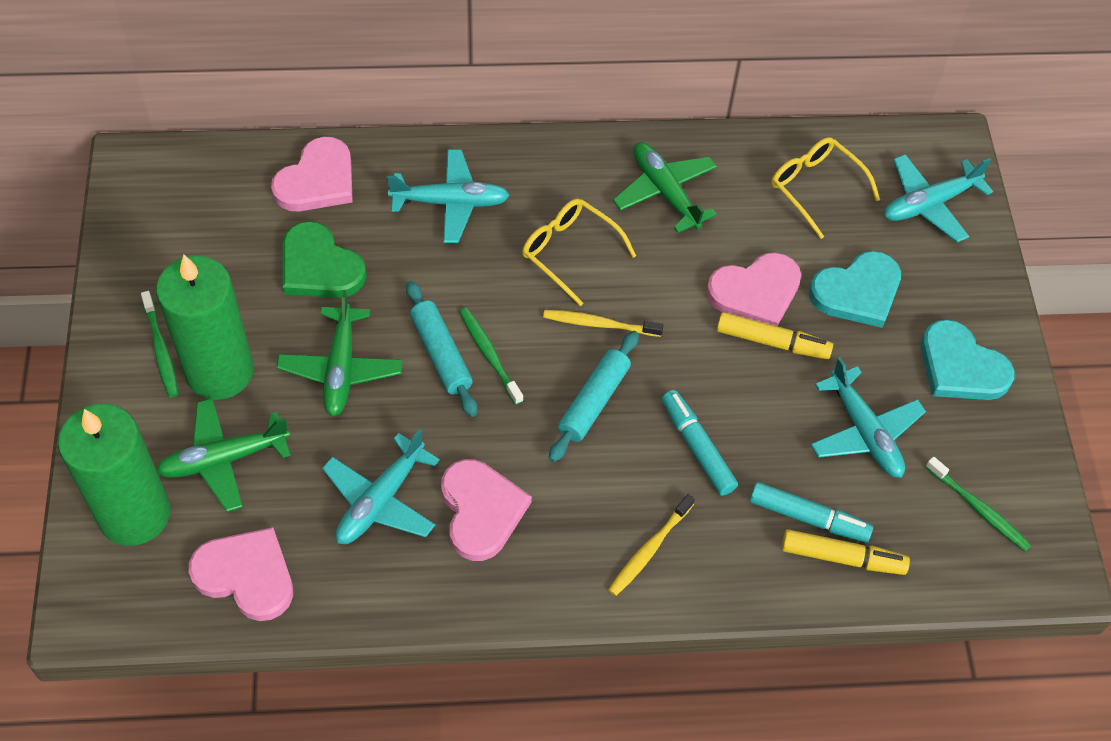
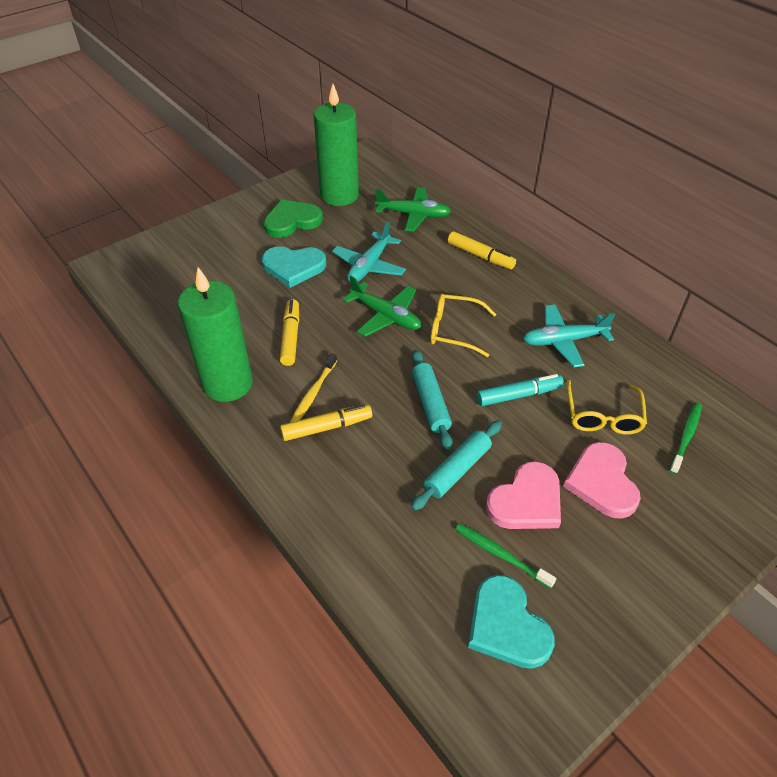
green plane: [157,398,291,512] [276,290,402,416] [613,142,717,233] = 3 -> [343,276,421,337] [375,187,451,232] = 2
green toothbrush: [141,291,178,398] [460,308,523,405] [926,457,1031,551] = 3 -> [455,524,556,588] [669,403,702,474] = 2
pink heart: [189,527,293,621] [271,137,353,211] [441,459,532,561] [706,252,801,326] = 4 -> [486,461,561,529] [563,442,641,519] = 2
turquoise marker: [661,390,738,496] [750,482,873,543] = 2 -> [477,374,564,406] = 1
turquoise plane: [322,429,440,544] [386,149,510,243] [810,357,926,478] [884,154,993,243] = 4 -> [332,221,406,283] [523,305,615,367] = 2
yellow marker: [717,312,833,359] [782,529,910,575] = 2 -> [280,299,299,366] [280,404,372,441] [448,231,516,269] = 3
yellow toothbrush: [543,310,664,337] [608,494,695,596] = 2 -> [290,353,337,422] = 1

